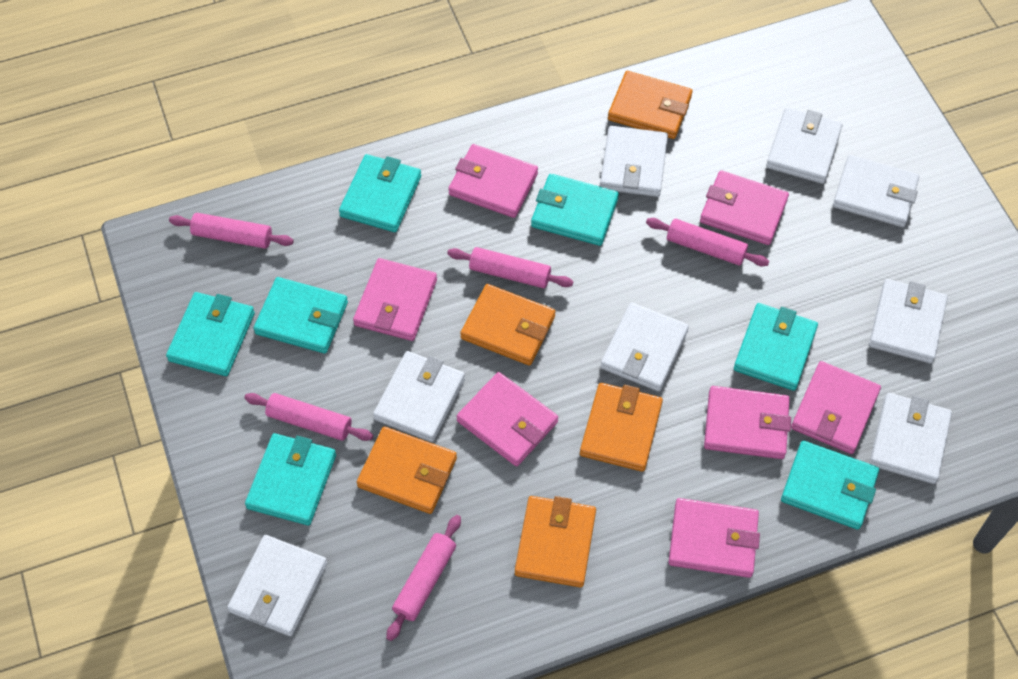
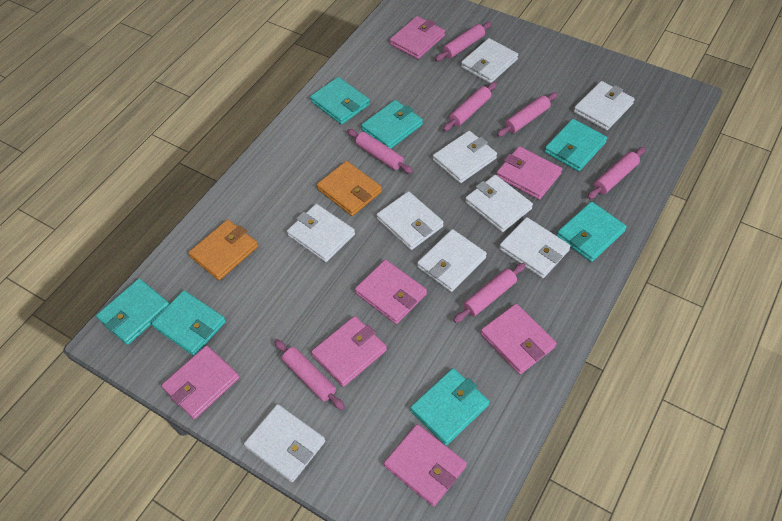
orange wallet: [357,426,457,514] [460,284,555,365] [515,496,596,587] [580,383,663,472] [608,71,693,139] = 5 -> [188,219,258,280] [317,161,382,216] = 2
pink rolling pin: [169,213,294,249] [244,393,373,441] [386,515,461,641] [447,247,573,288] [646,218,769,266] = 5 -> [274,339,345,410] [347,129,413,173] [435,22,492,61] [443,82,497,131] [453,263,526,323] [497,92,558,137] [588,147,645,199] = 7
white wallet: [227,535,327,636] [373,351,465,442] [600,126,668,197] [600,302,689,391] [766,108,843,184] [833,155,919,227] [869,279,948,363] [870,393,952,484] = 8 -> [244,404,325,482] [287,204,355,262] [376,191,444,250] [417,229,487,292] [433,131,497,183] [461,38,518,83] [465,175,533,232] [499,217,570,278] [574,81,635,130] = 9

